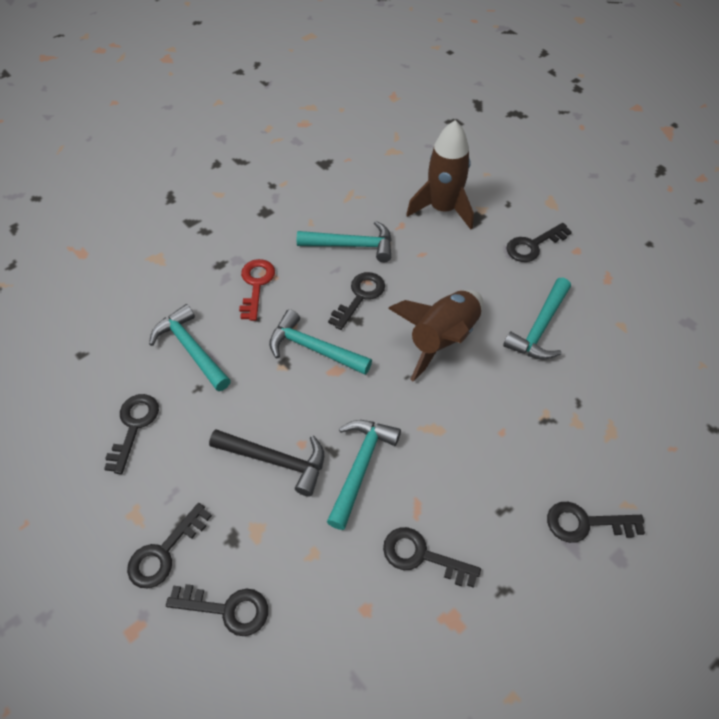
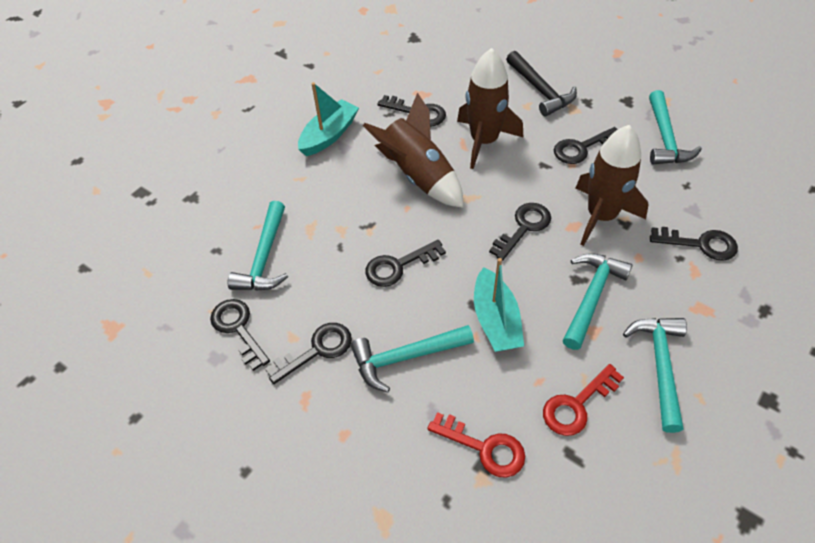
brown rocket: [388,290,483,382] [406,120,474,229] = 2 -> [363,93,463,208] [457,48,523,169] [576,125,649,246] = 3
red key: [239,259,275,321] = 1 -> [427,412,525,478] [543,364,624,436] = 2
turquoise boat: none = 0 -> [298,82,359,156] [474,258,524,352] = 2

